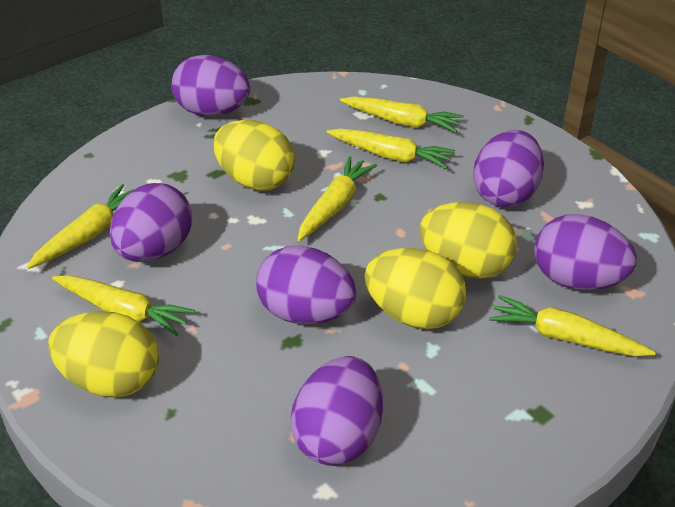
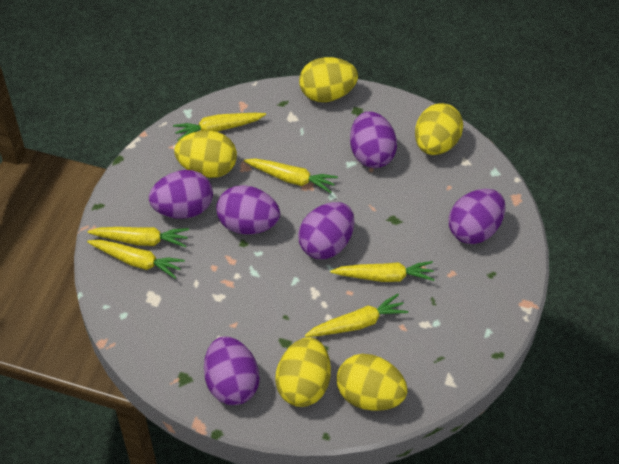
yellow egg: [48,311,159,397] [213,120,295,191] [365,248,466,329] [419,202,517,279] = 4 -> [174,131,237,178] [275,337,331,407] [299,57,358,102] [337,354,408,411] [415,103,463,155] = 5

